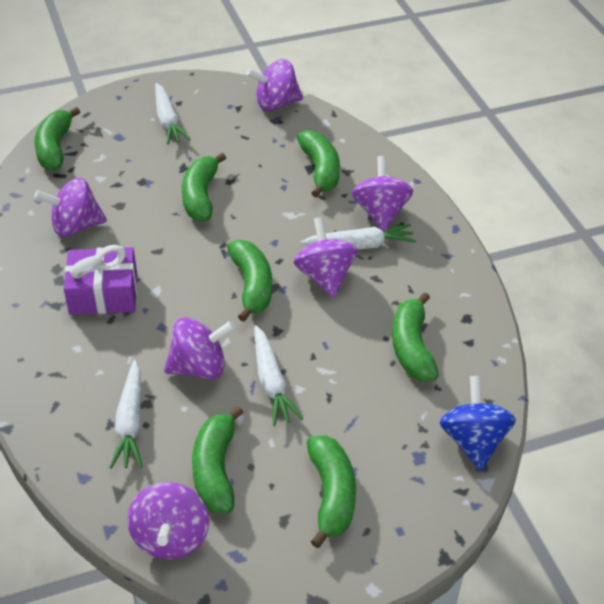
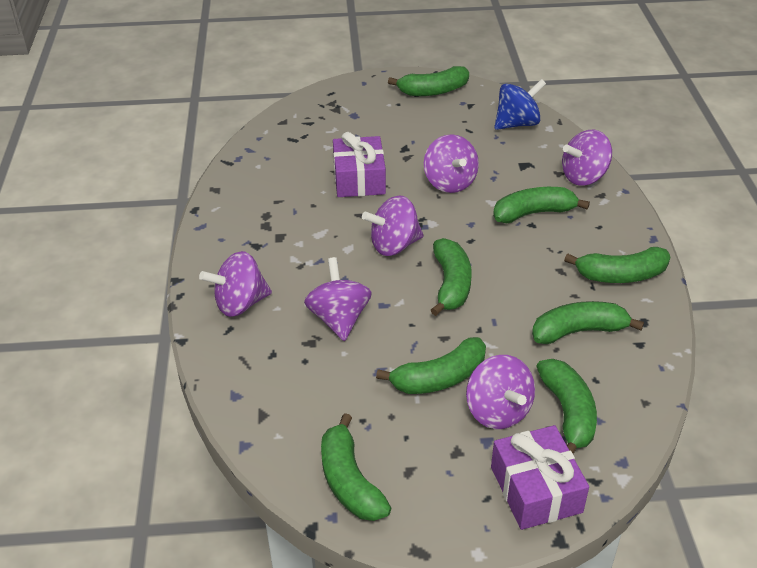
green banana: [34,107,80,171] [182,153,226,222] [192,406,244,513] [227,240,272,322] [297,130,340,198] [307,435,356,548] [392,292,439,381] = 7 -> [321,413,391,521] [376,337,486,394] [388,66,469,96] [431,238,472,316] [493,187,590,223] [532,301,644,344] [536,359,597,454] [564,247,671,283] = 8
purple gift: [64,245,137,315] = 1 -> [333,132,386,197] [491,425,589,530] = 2
white carrot: [109,360,143,469] [155,83,191,145] [254,325,303,426] [300,224,416,249] = 4 -> none = 0

